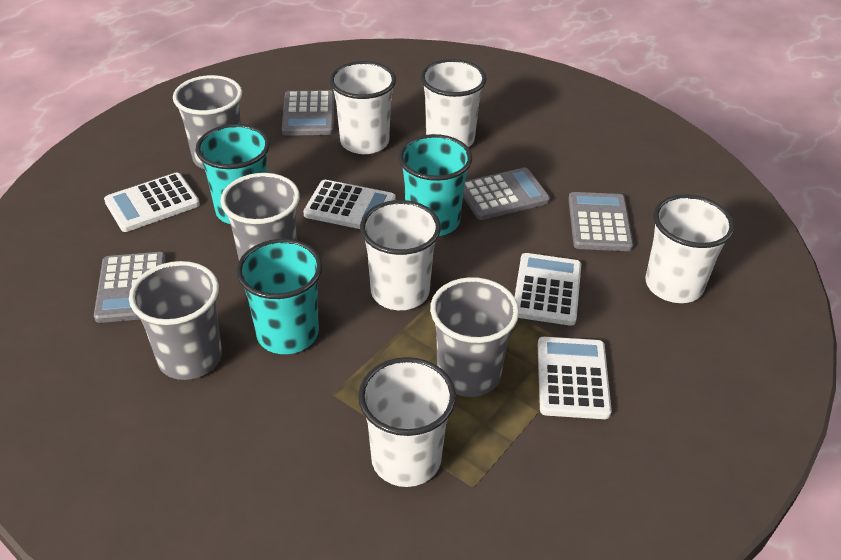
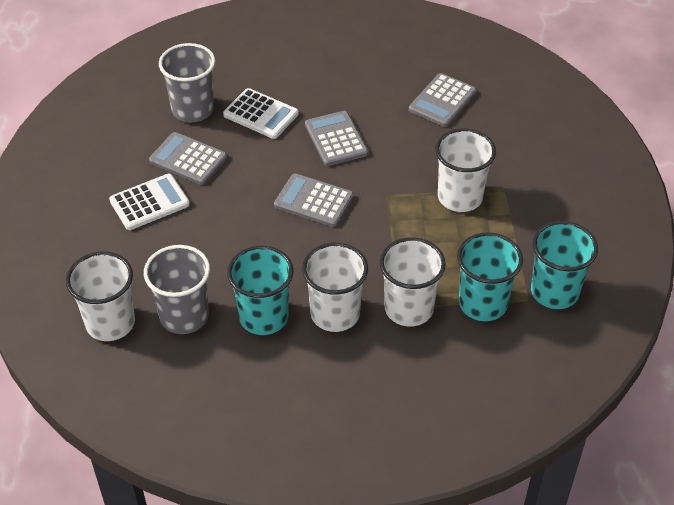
grey cup: [129,261,222,380] [173,75,242,169] [221,173,300,260] [430,277,519,397] = 4 -> [144,245,210,334] [159,43,215,122] = 2
white calculator: [104,173,200,232] [303,180,396,229] [515,253,581,326] [538,337,612,419] = 4 -> [109,174,190,230] [223,88,299,139] = 2
white cup: [330,61,396,154] [358,357,456,487] [360,200,441,310] [420,59,487,147] [646,195,735,303] = 5 -> [66,251,135,341] [302,243,368,332] [380,237,446,327] [435,128,496,212] = 4

